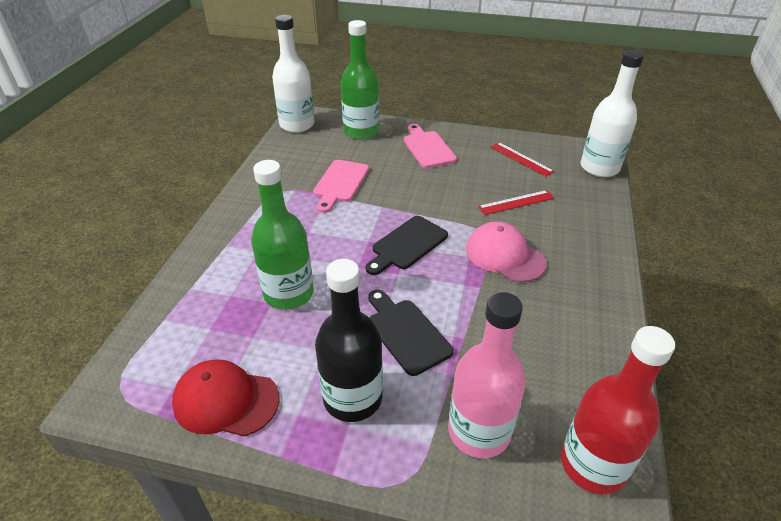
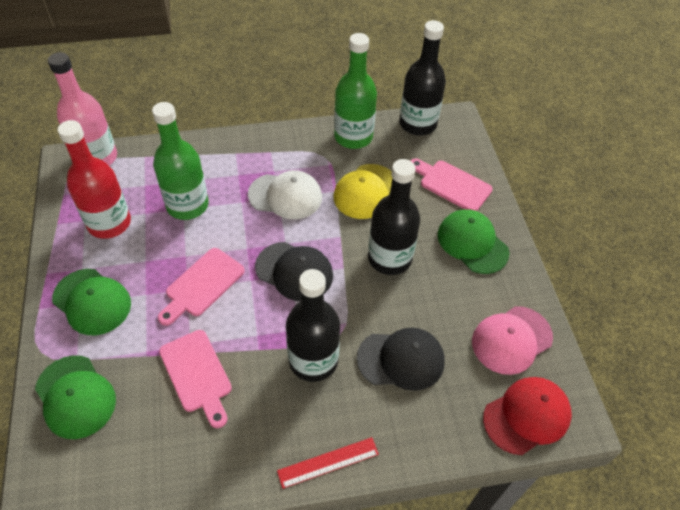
black bottle: [315,259,383,422] = 1 -> [286,269,340,382] [368,159,420,275] [399,20,446,135] = 3
black cap: none = 0 -> [255,242,333,301] [357,327,445,391] = 2
black cutting board: [365,216,448,275] [368,290,454,376] = 2 -> none = 0
green cap: none = 0 -> [35,355,116,439] [52,269,131,335] [438,209,510,274] = 3
pink cutting board: [313,160,369,213] [404,124,457,168] = 2 -> [158,248,245,326] [159,330,232,428] [411,159,493,211] = 3
red ruler: [478,190,554,215] [490,142,554,177] = 2 -> [277,437,379,489] = 1
white bottle: [272,15,314,133] [581,50,644,177] = 2 -> none = 0
white cap: none = 0 -> [248,170,322,219] = 1
yellow cap: none = 0 -> [333,164,392,219] = 1

